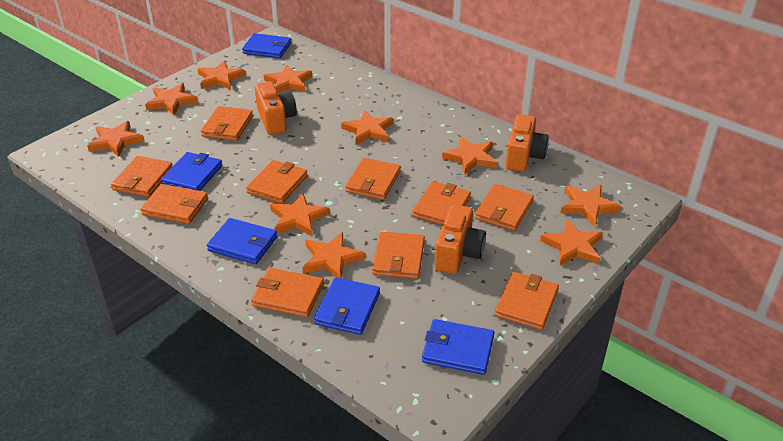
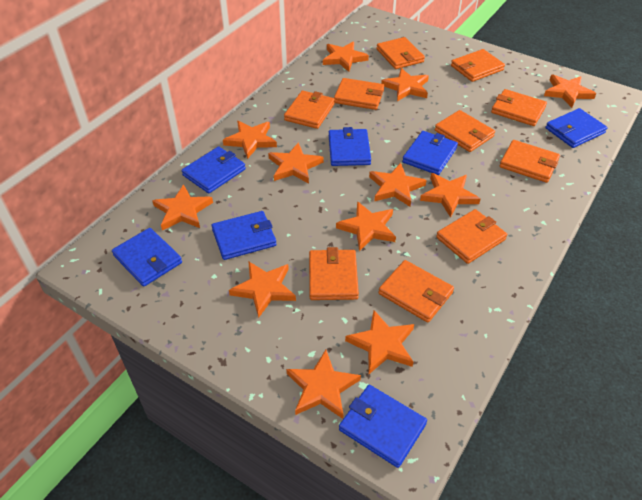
blue wallet: [161,152,222,191] [207,218,277,264] [242,33,291,58] [314,277,380,335] [422,319,494,375] = 5 -> [112,228,182,287] [182,147,246,193] [211,211,277,260] [329,127,371,166] [339,385,427,468] [402,131,458,175] [546,108,608,148] = 7
orange camera: [255,82,297,135] [435,204,486,274] [505,114,549,172] = 3 -> none = 0
orange star: [87,121,144,157] [145,83,198,115] [198,61,246,90] [264,65,312,93] [270,193,330,236] [303,232,365,279] [341,110,393,145] [442,137,497,174] [540,219,603,265] [560,185,621,227] = 10 -> [152,184,213,230] [223,121,277,159] [229,262,296,318] [268,142,323,184] [286,350,361,419] [323,41,369,72] [336,201,396,251] [345,310,414,374] [369,163,427,207] [381,68,429,101] [420,173,480,218] [544,74,596,108] = 12

